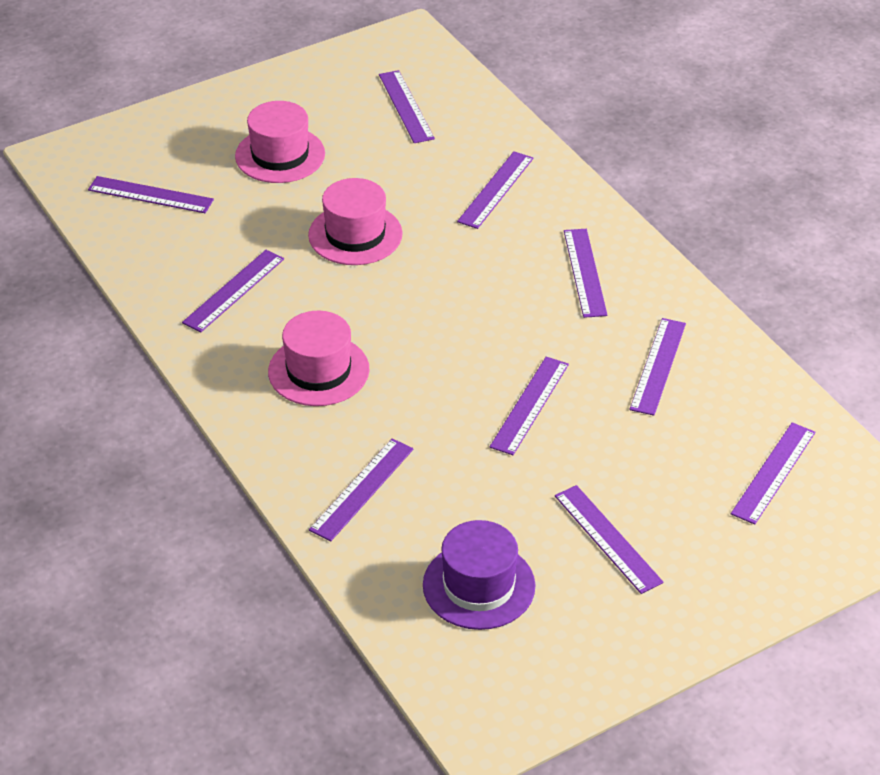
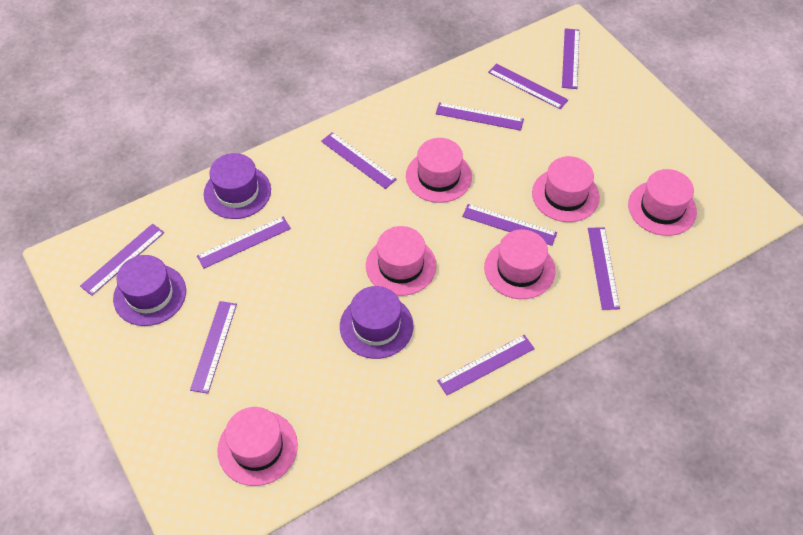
pink hat: [235,101,325,183] [268,311,369,406] [308,178,403,265] = 3 -> [217,407,298,486] [366,226,437,296] [406,138,472,203] [484,230,556,299] [532,156,600,222] [628,169,697,236] = 6
purple hat: [423,520,536,630] = 1 -> [113,255,186,326] [204,153,271,219] [340,286,413,359] = 3

